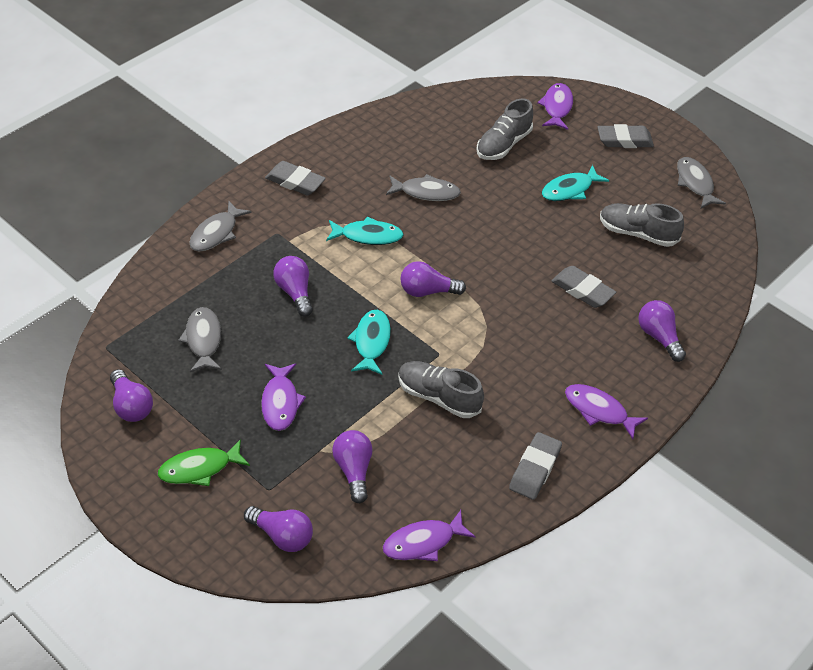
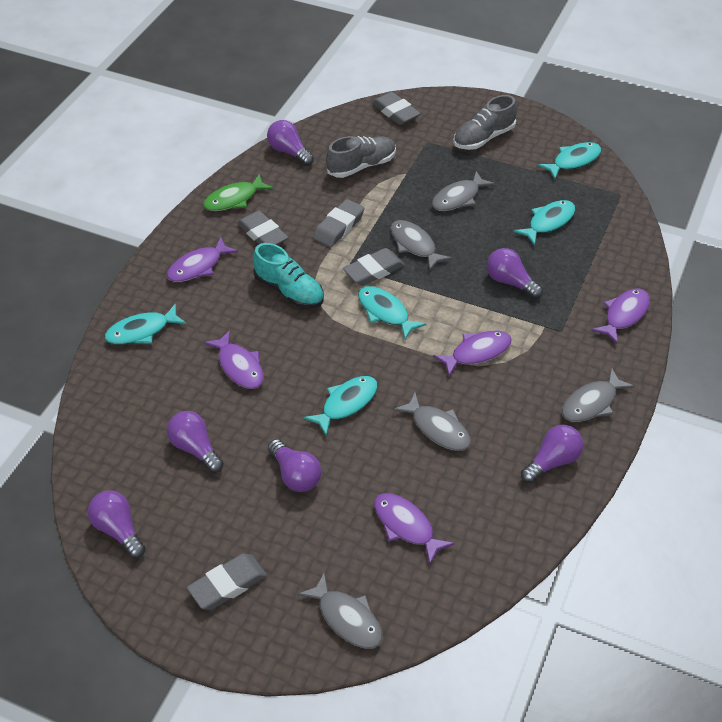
grey eraser: [265,161,326,195] [509,432,562,500] [551,266,616,308] [598,124,654,148] = 4 -> [187,554,267,610] [237,211,288,245] [313,199,365,247] [343,248,405,286] [372,92,421,125] = 5
grey fish: [178,307,222,372] [189,201,252,252] [386,174,461,201] [677,157,726,208] = 4 -> [298,573,382,648] [390,220,452,271] [393,393,471,451] [432,171,495,211] [562,368,635,422] = 5
grey shoe: [398,361,484,418] [476,99,533,160] [600,203,684,247] = 3 -> [326,136,396,178] [453,95,517,150] = 2
purple fish: [261,363,306,431] [383,510,475,561] [537,83,573,130] [565,384,648,439] = 4 -> [167,237,238,282] [204,330,264,389] [374,493,455,564] [433,331,512,376] [591,288,650,345] = 5
turquoise fish: [326,216,404,245] [347,310,391,375] [542,165,609,201] = 3 -> [105,304,187,345] [304,376,378,435] [358,286,426,339] [513,200,576,246] [538,142,601,179] = 5
turquoise shoe: none = 0 -> [253,243,324,308] = 1

